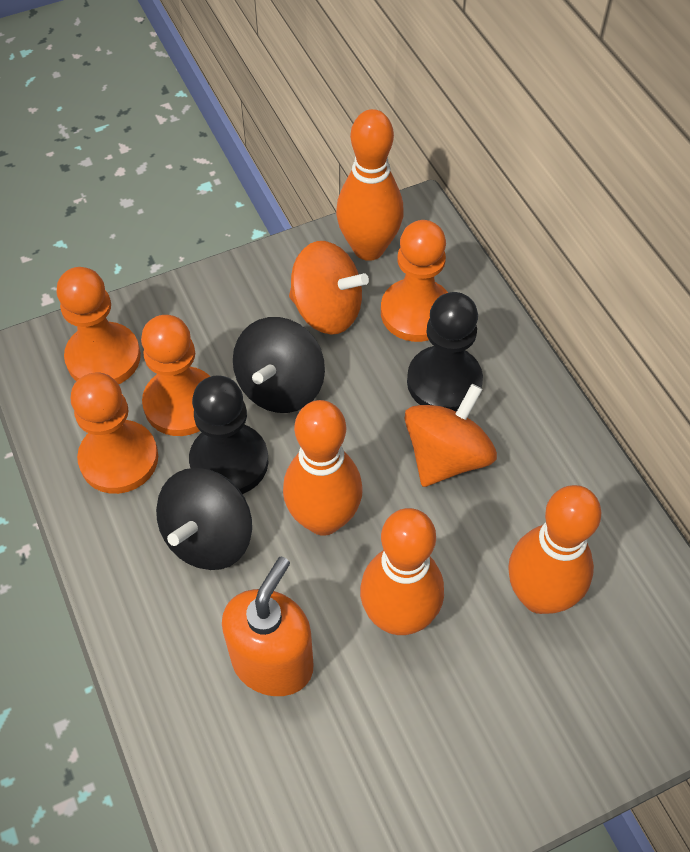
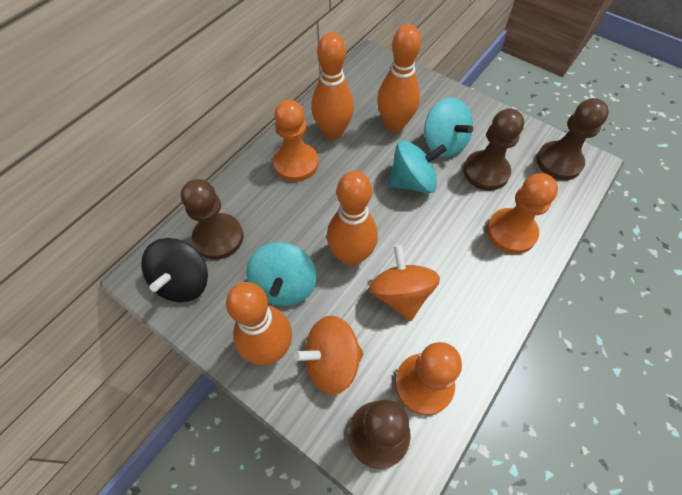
black pawn: [189,375,268,494] [407,292,483,412] = 2 -> none = 0
black spinning top: [156,468,252,570] [233,317,325,413] = 2 -> [141,238,208,302] = 1
brown pawn: none = 0 -> [181,179,243,260] [348,400,411,469] [463,108,524,190] [536,98,609,180] = 4
orange pawn: [57,267,141,384] [71,372,158,494] [141,315,211,436] [381,220,448,342] = 4 -> [273,99,318,182] [395,342,462,415] [487,173,558,254] = 3
orange soap dispenser: [222,557,313,696] = 1 -> none = 0
turquoise spinning top: none = 0 -> [246,242,317,306] [388,140,447,193] [424,97,473,158] = 3

